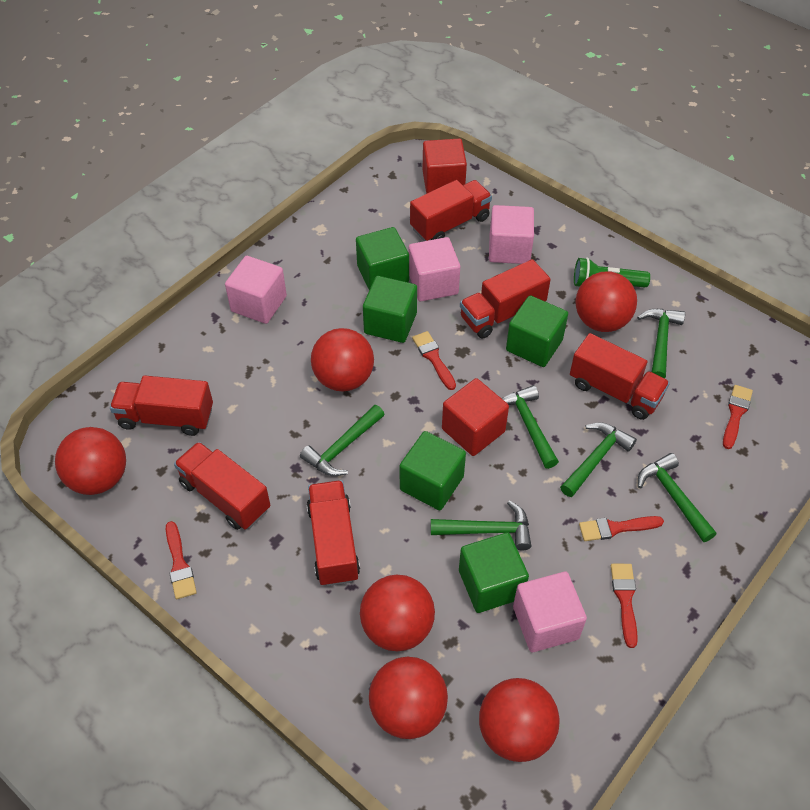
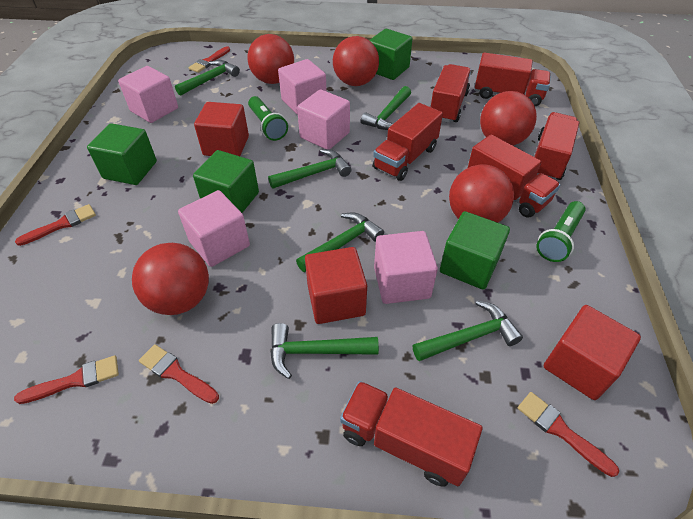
green cube: [356,227,409,290] [363,276,417,343] [400,431,466,510] [459,533,529,613] [506,295,568,367] = 5 -> [87,123,157,185] [193,150,259,213] [369,29,413,80] [440,211,510,290] = 4
green flashlight: [574,257,650,288] = 1 -> [248,96,288,141] [537,201,586,262] = 2
pink cube: [225,256,287,324] [409,237,460,301] [489,205,534,264] [513,572,587,652] = 4 -> [118,66,178,123] [178,190,250,267] [278,59,327,115] [297,89,350,150] [374,231,438,304] = 5
red ball: [55,427,126,495] [311,328,374,392] [360,575,435,651] [369,657,448,739] [479,678,560,762] [576,271,637,332] = 6 -> [132,243,209,315] [247,34,294,84] [333,36,379,86] [449,164,514,223] [480,91,537,146] = 5
red cube: [423,139,467,194] [442,378,509,456] = 2 -> [194,102,249,156] [305,247,367,324] [544,305,641,400] = 3

